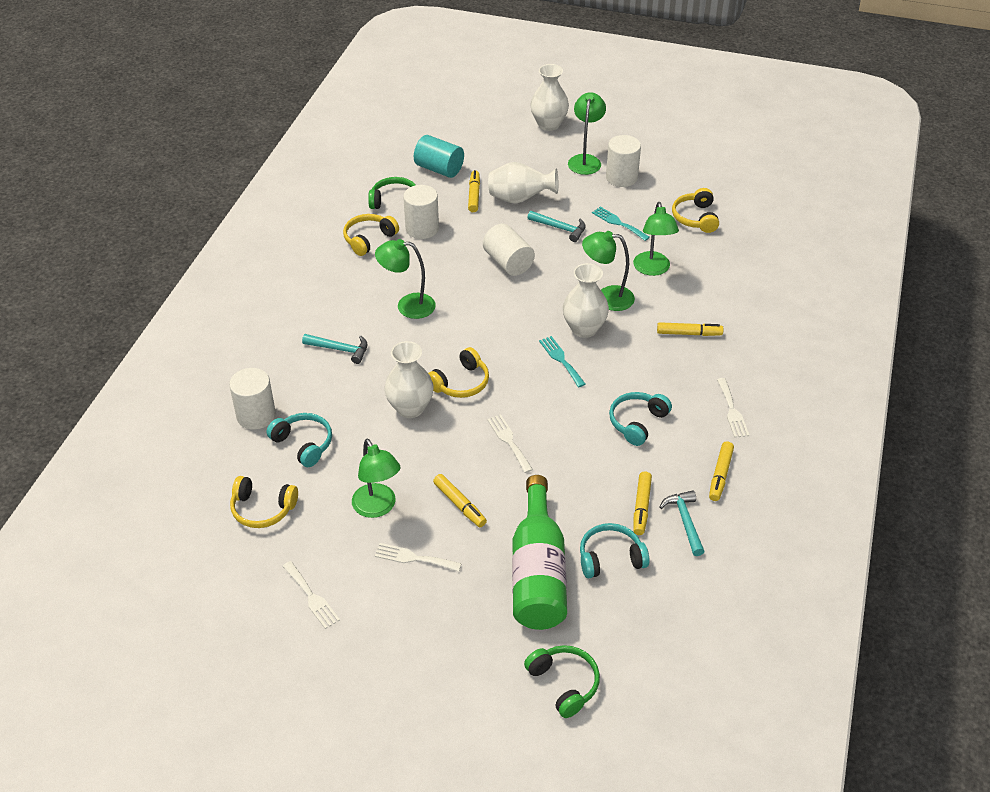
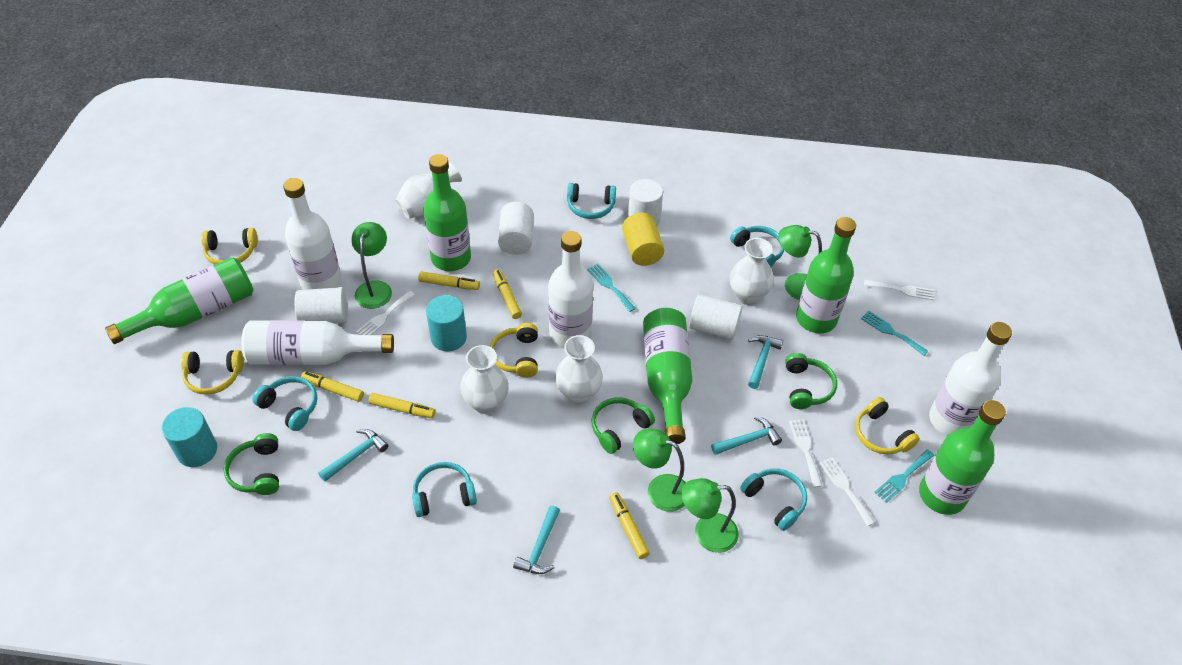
green bottle: [512,475,567,630] = 1 -> [105,257,253,344] [424,154,471,271] [643,308,692,444] [796,217,856,333] [919,400,1006,515] = 5
green headphones: [368,177,416,209] [524,645,600,718] = 2 -> [224,433,279,495] [591,397,655,454] [785,353,837,409] = 3
green lamp: [352,439,400,518] [375,239,436,319] [568,92,606,175] [582,231,635,311] [633,202,679,276] = 5 -> [351,222,392,309] [633,429,686,512] [681,478,739,553] [778,225,822,300] = 4
turquoise cylinder: [414,135,464,178] = 1 -> [162,407,217,467] [426,295,467,351] = 2
turquoise fork: [539,336,586,387] [592,207,650,241] = 2 -> [587,264,636,312] [861,311,928,356] [874,449,934,503] = 3
turquoise hammer: [302,334,367,364] [527,211,586,242] [660,490,705,556] = 3 -> [318,429,389,482] [513,505,560,574] [711,416,782,455] [748,335,783,389] = 4
turquoise headphones: [267,413,332,467] [580,523,650,578] [609,392,672,446] = 3 -> [252,376,317,431] [412,462,477,517] [567,183,616,219] [730,226,784,267] [740,468,807,531] = 5
white bottle: none = 0 -> [241,320,394,365] [283,178,342,290] [548,231,593,347] [929,322,1012,436] = 4
yellow cylinder: none = 0 -> [622,213,664,266] = 1

